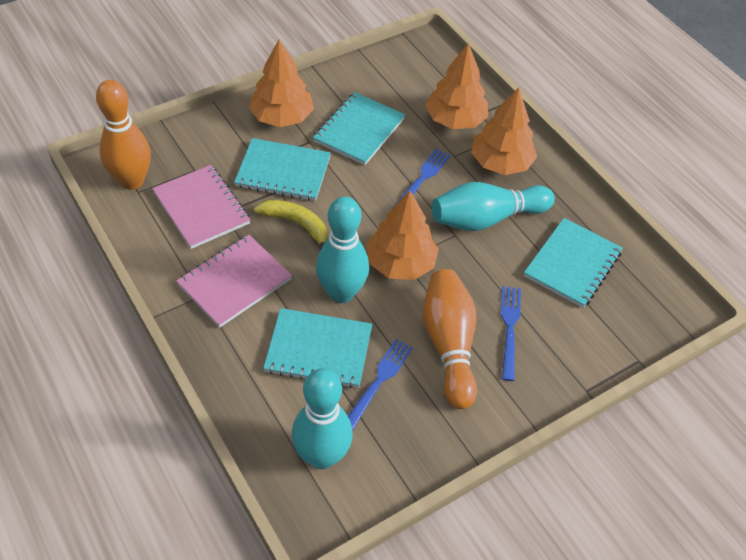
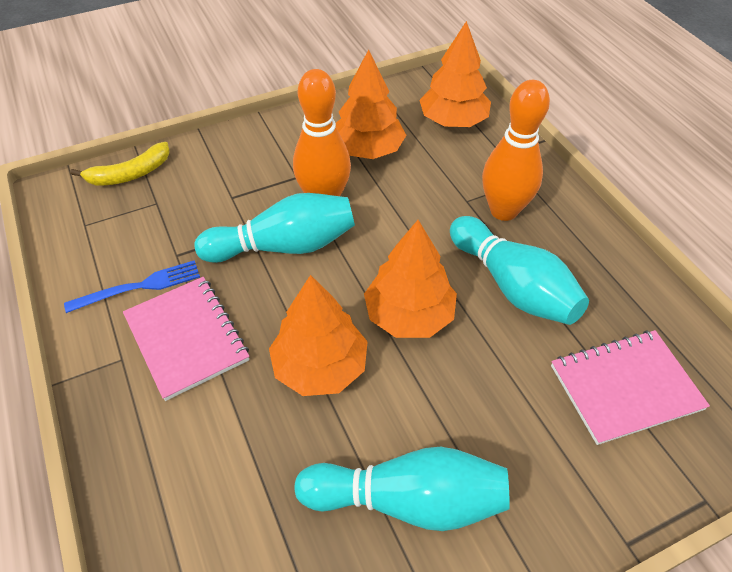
blue fork: [348,339,413,431] [391,149,451,210] [501,286,521,381] = 3 -> [64,260,200,313] = 1
turquoise notebook: [234,138,331,201] [263,308,372,388] [313,92,405,165] [524,218,623,308] = 4 -> none = 0

